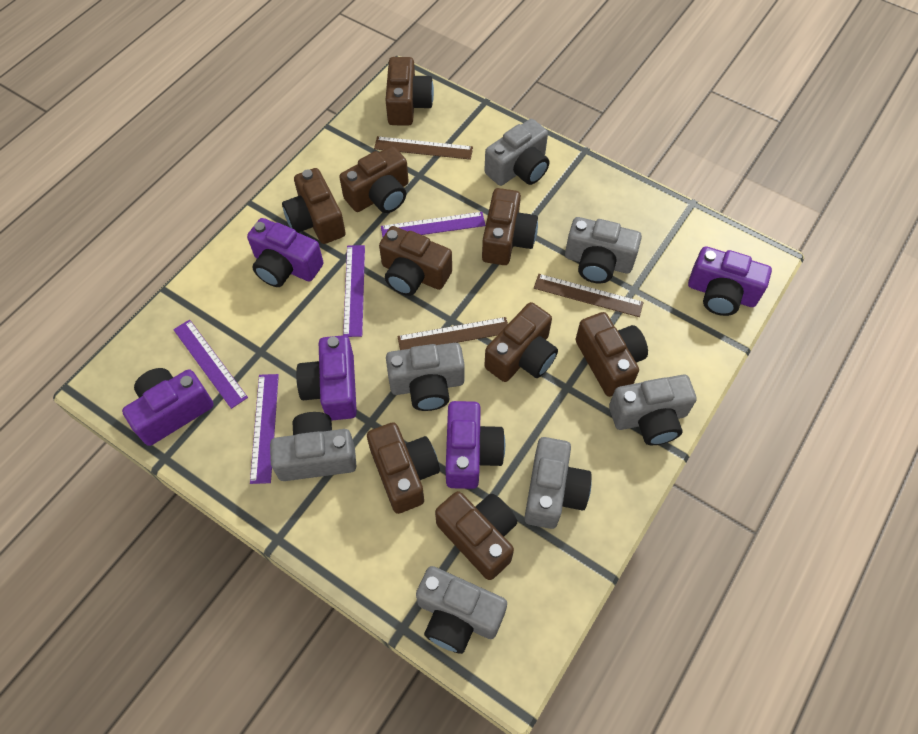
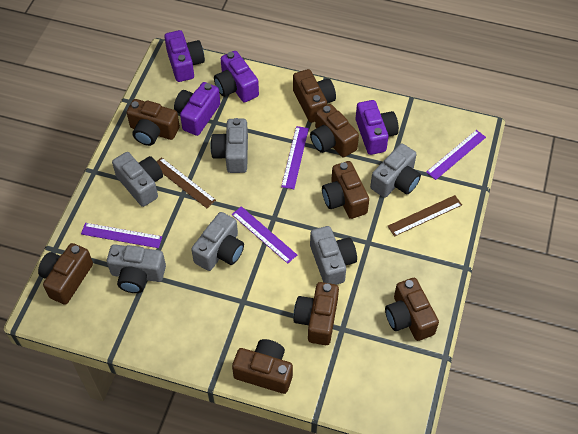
brown camera: [282,168,346,244] [339,146,409,213] [367,422,440,514] [379,226,452,296] [386,57,434,126] [435,491,517,580] [482,188,538,265] [484,302,558,382] [575,312,648,397] = 9 -> [38,243,93,305] [127,99,180,146] [232,339,293,394] [293,69,336,123] [294,282,339,345] [310,104,359,157] [322,161,369,219] [385,278,439,341] = 8
brown ruler: [374,136,473,160] [397,317,508,350] [534,274,644,317] = 3 -> [156,157,216,208] [388,195,462,237] = 2
grey camera: [270,412,356,481] [386,343,465,411] [416,566,507,654] [484,119,549,186] [524,437,592,529] [565,217,642,283] [609,374,697,445] = 7 -> [107,244,166,293] [112,152,163,207] [191,212,244,271] [210,118,248,173] [310,226,357,285] [370,143,421,198] = 6
purple camera: [122,368,214,446] [247,218,323,287] [296,335,357,421] [446,401,505,489] [688,246,772,316] = 5 -> [164,30,205,82] [174,82,220,136] [214,51,259,102] [356,100,399,155] = 4

